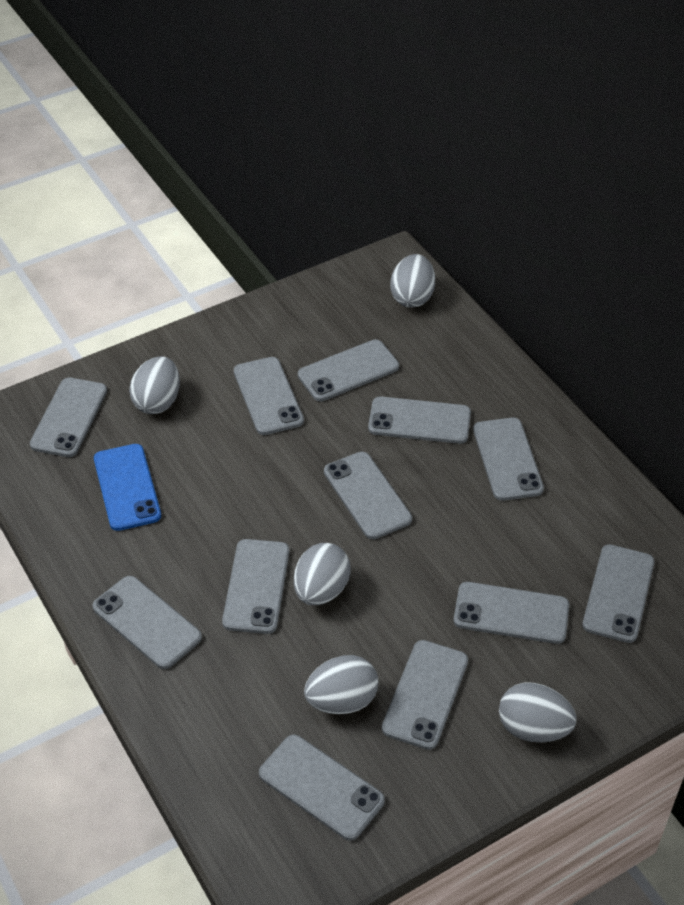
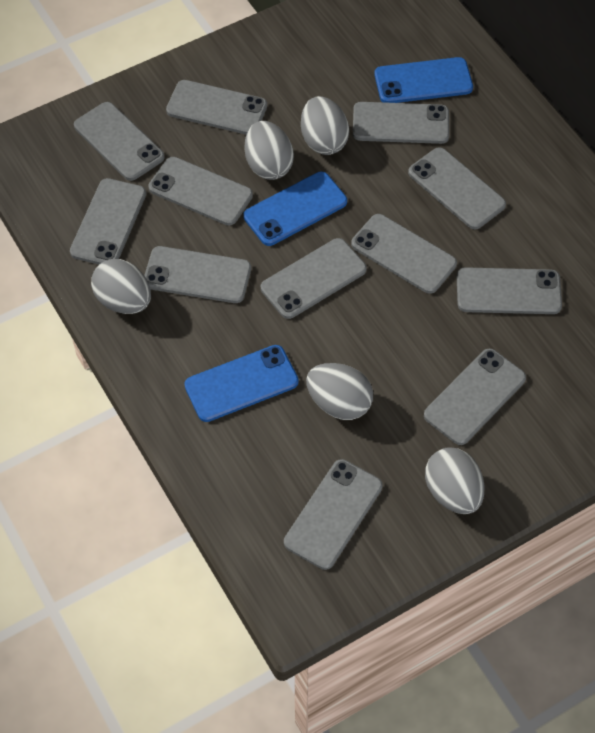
blue phone: [94,444,161,531] = 1 -> [184,345,299,422] [243,172,347,246] [374,57,473,103] = 3

